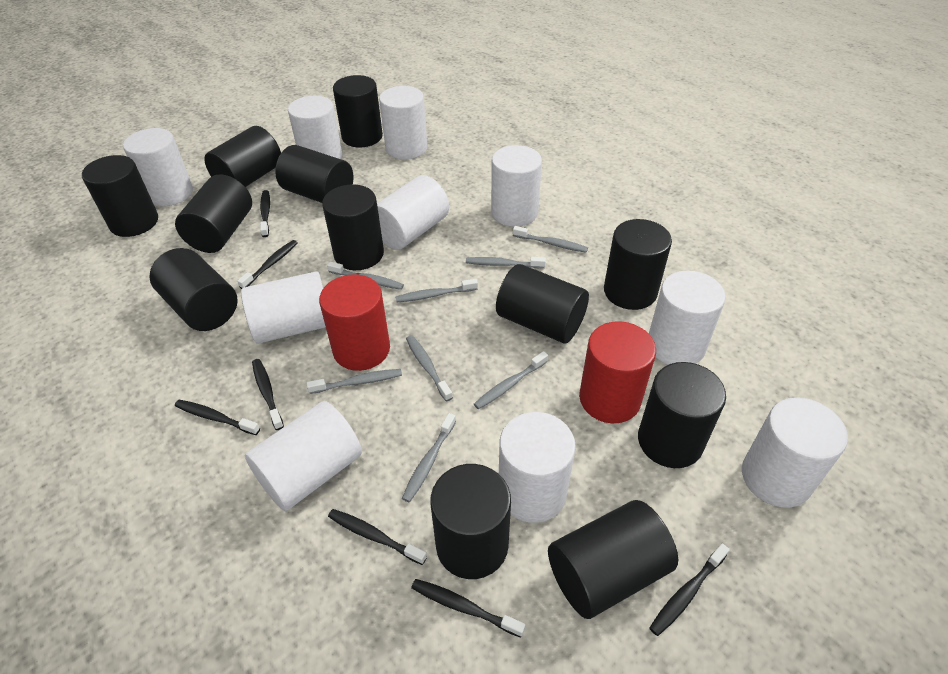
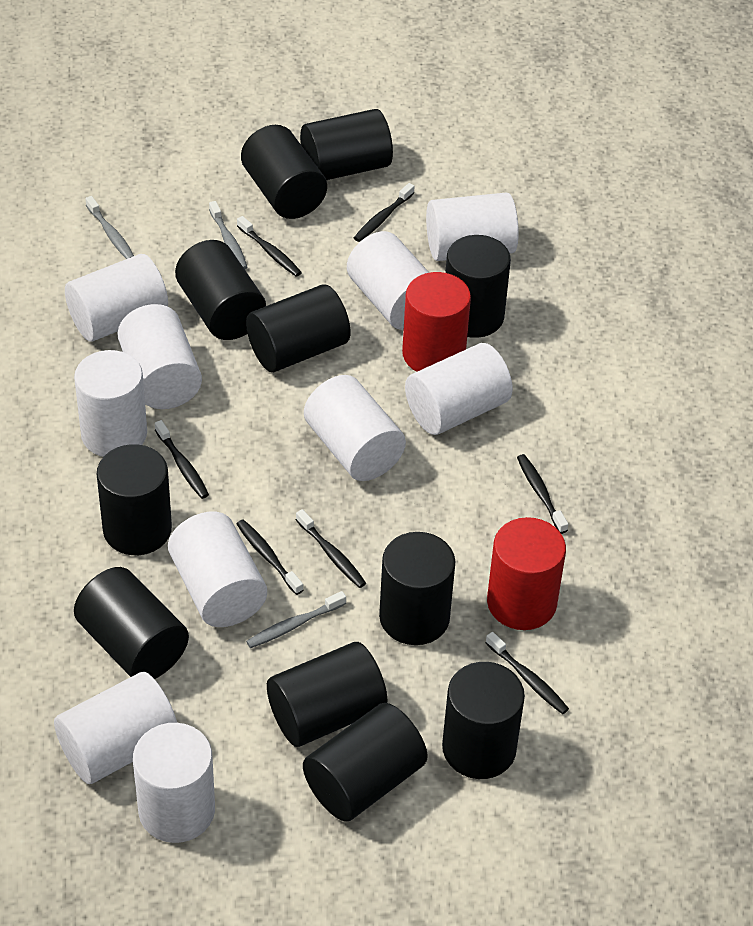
black cylinder: [82,155,158,237] [150,248,238,331] [175,174,252,253] [204,126,281,187] [275,145,353,203] [322,185,384,270] [333,75,383,147] [430,464,511,579] [496,264,589,344] [548,500,678,619] [604,219,672,310] [638,362,726,468] = 12 -> [74,567,189,679] [97,444,172,555] [175,240,266,340] [241,125,327,219] [246,284,351,372] [267,642,387,747] [300,109,393,180] [303,703,428,821] [379,532,455,645] [442,662,525,779] [445,235,511,338] = 11
grey toothbrush: [307,369,402,394] [327,261,404,290] [396,279,478,302] [402,413,456,502] [406,335,453,401] [466,257,546,268] [474,351,548,410] [513,226,588,253] = 8 -> [85,196,134,259] [209,201,247,269] [246,591,346,648] = 3

